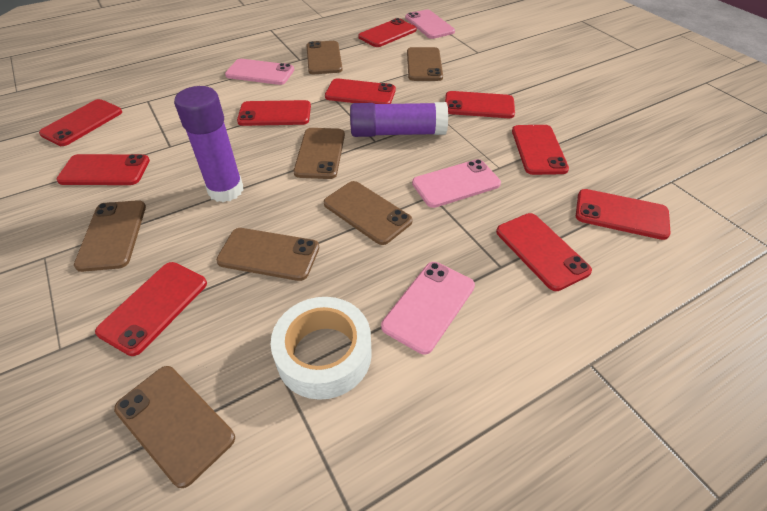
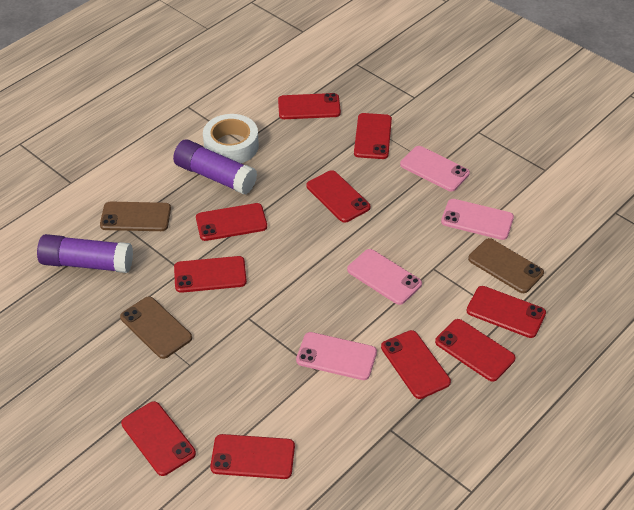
brown phone: [74,200,146,272] [114,366,235,488] [216,228,319,281] [293,128,345,179] [307,41,343,74] [324,181,412,245] [407,47,443,81] = 7 -> [100,202,171,231] [120,296,192,359] [468,238,544,293] = 3

